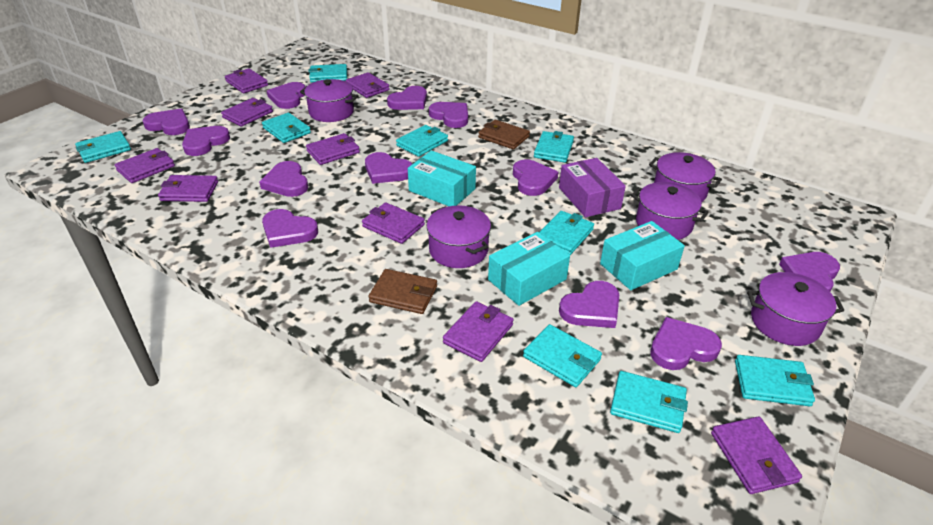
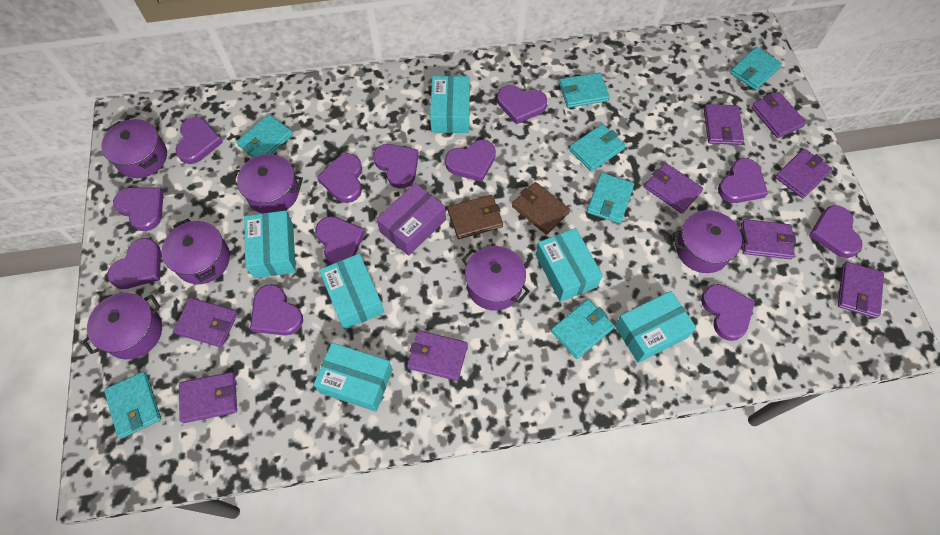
purple pot: [300,79,358,122] [427,206,491,268] [631,182,708,240] [649,152,722,202] [747,272,844,346] = 5 -> [82,293,162,359] [101,119,167,178] [162,219,230,284] [231,154,303,213] [462,246,530,310] [673,210,748,273] = 6
turquoise box: [408,150,476,206] [488,232,570,306] [600,221,685,290] = 3 -> [244,210,296,278] [313,343,393,412] [319,253,385,330] [430,76,470,133] [536,228,603,302] [615,291,696,363] = 6
turquoise wallet: [75,131,131,163] [262,113,311,143] [308,64,347,83] [396,125,448,157] [523,324,602,387] [534,131,574,163] [539,211,594,255] [610,371,688,433] [735,355,815,406] = 9 -> [104,372,161,438] [236,114,293,158] [551,299,615,359] [559,72,610,108] [569,124,625,171] [587,173,634,223] [730,47,782,90] = 7

